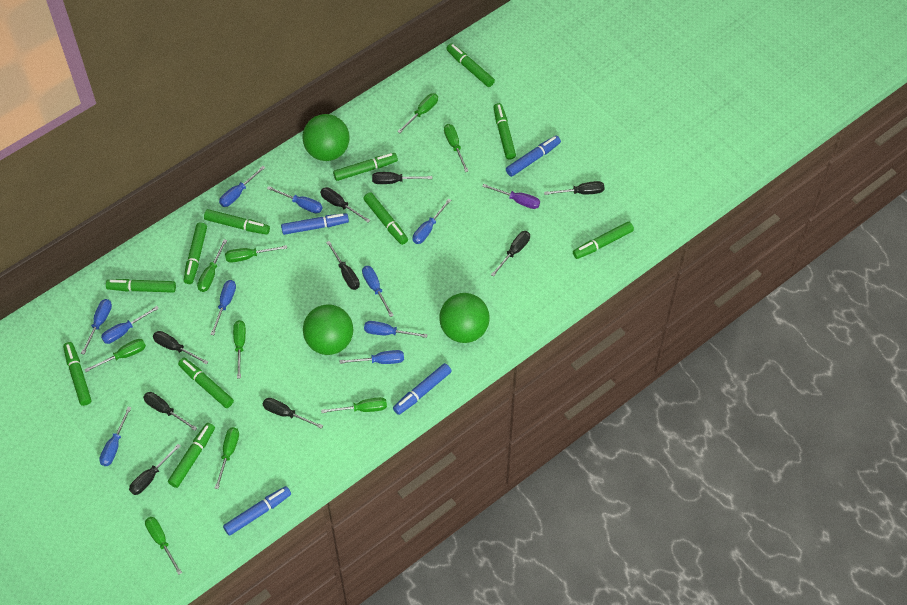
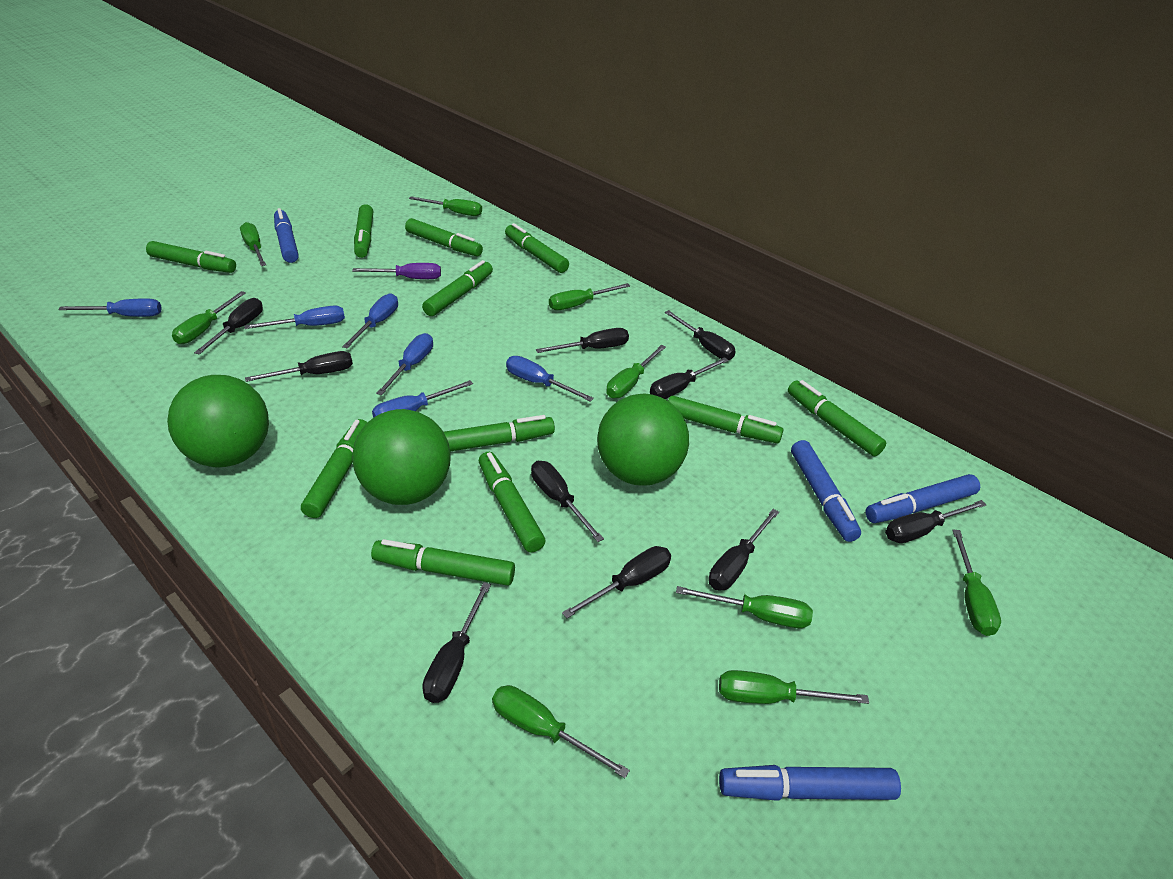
black screwdriver: [129,444,181,495] [143,392,197,431] [153,331,209,365] [263,398,323,429] [320,187,370,222] [326,241,360,290] [372,172,432,184] [491,231,530,277] [544,181,604,195] = 9 -> [194,298,263,355] [245,351,353,382] [422,582,491,703] [531,461,604,542] [536,328,629,353] [562,546,671,618] [650,357,729,399] [665,310,736,360] [708,509,779,590] [885,500,986,543] = 10
blue screwdriver: [81,299,112,354] [99,407,131,466] [101,306,159,344] [210,280,236,335] [219,166,265,207] [267,186,322,213] [339,350,404,364] [362,266,394,317] [364,321,428,338] [413,198,451,244] = 10 -> [58,298,162,317] [244,306,345,329] [342,293,398,349] [372,380,473,418] [376,333,433,395] [506,356,594,402] = 6

